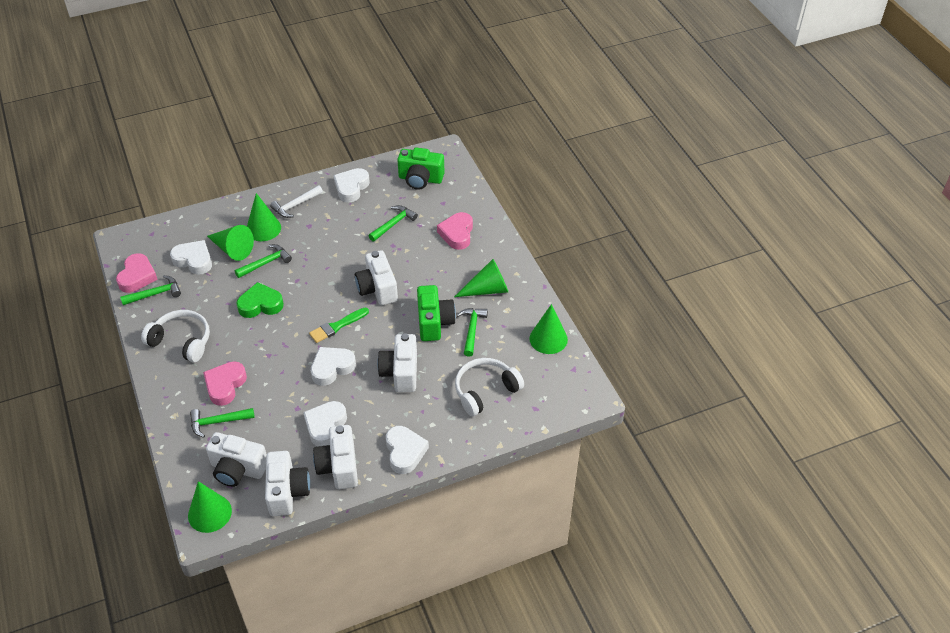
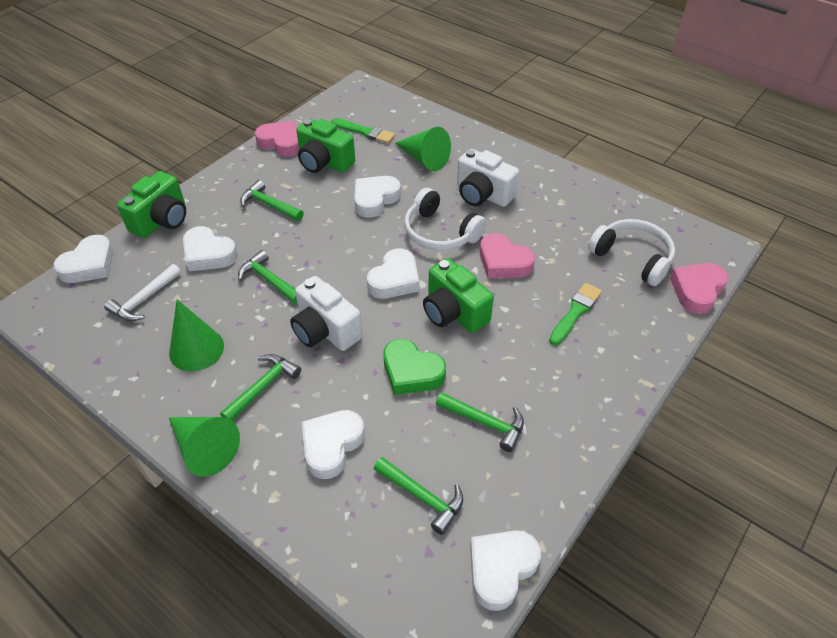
green brush: [309,308,369,343] = 1 -> [331,118,395,144] [549,283,602,345] = 2
green camera: [397,147,445,190] [417,285,456,341] = 2 -> [117,171,186,238] [296,119,355,173] [423,258,494,333] = 3
green cone: [188,481,232,533] [207,225,254,261] [247,193,281,241] [454,259,508,297] [529,304,568,354] = 5 -> [169,299,224,371] [169,417,240,477] [395,127,451,171] = 3
white camera: [206,432,267,487] [265,451,310,516] [313,425,358,489] [355,250,398,305] [377,334,417,392] = 5 -> [290,276,362,351] [457,149,519,207] = 2
white heart: [170,240,212,275] [303,401,347,447] [311,347,356,386] [334,168,370,202] [386,426,429,474] = 5 -> [53,235,114,283] [183,226,238,271] [302,410,365,479] [354,176,401,218] [367,249,419,299] [470,530,541,611] = 6

